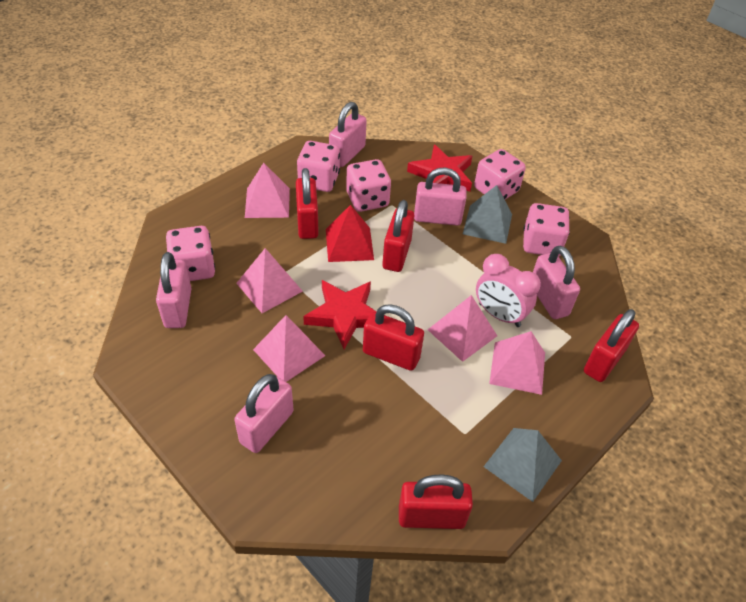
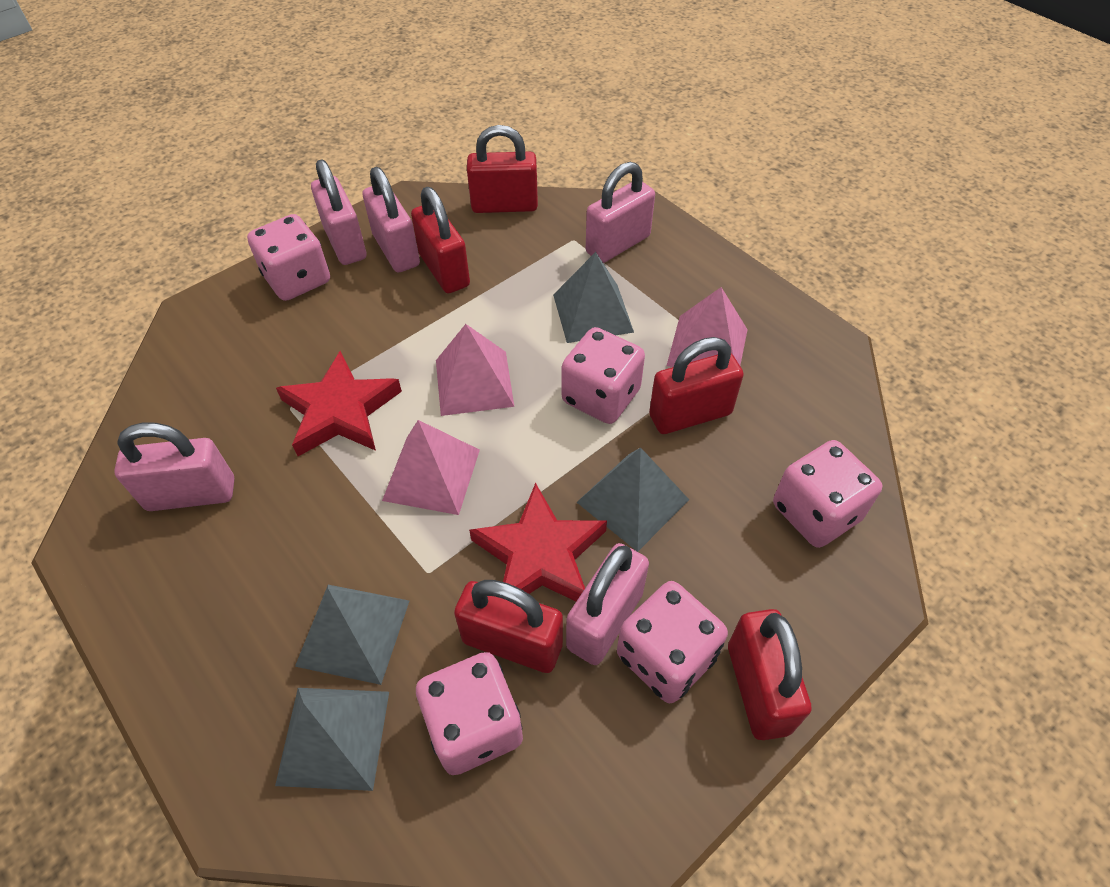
grey pyramid: [463,185,512,244] [483,428,562,502] = 2 -> [275,688,389,791] [295,585,409,685] [553,252,634,343] [577,447,689,552] = 4
pink clock: [476,254,541,327] = 1 -> none = 0
pink pyramid: [236,248,303,313] [245,163,290,218] [253,315,325,382] [428,295,497,362] [489,331,545,395] = 5 -> [382,420,480,515] [436,324,514,416] [667,287,748,367] = 3
red pyramid: [326,205,374,262] = 1 -> none = 0

